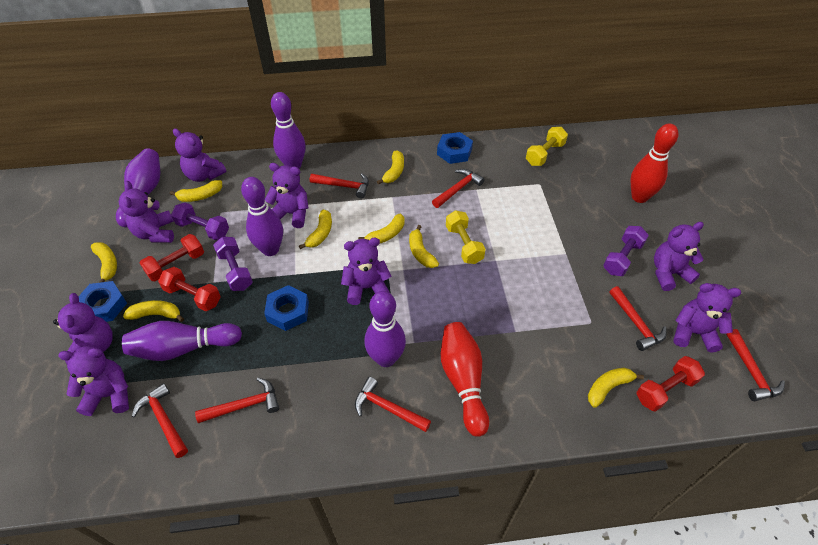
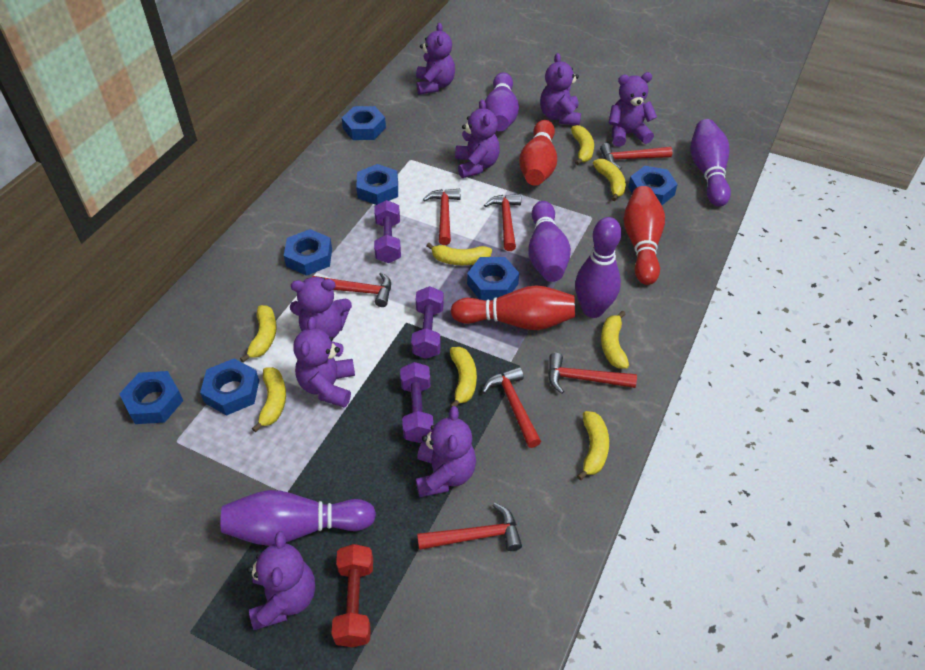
blue nut: [78,281,127,322] [264,285,309,331] [437,132,473,164] = 3 -> [119,371,183,424] [200,359,259,416] [284,229,332,276] [342,106,386,140] [356,164,398,205] [467,257,519,301] [628,166,678,205] = 7
red bowling pin: [441,322,489,437] [630,124,678,203] = 2 -> [451,285,575,330] [519,120,557,185] [624,186,665,285] = 3
red dumbbell: [140,234,204,281] [158,267,221,311] [636,356,705,412] = 3 -> [331,544,373,648] = 1
yellow dumbbell: [446,210,486,264] [526,127,568,166] = 2 -> none = 0

